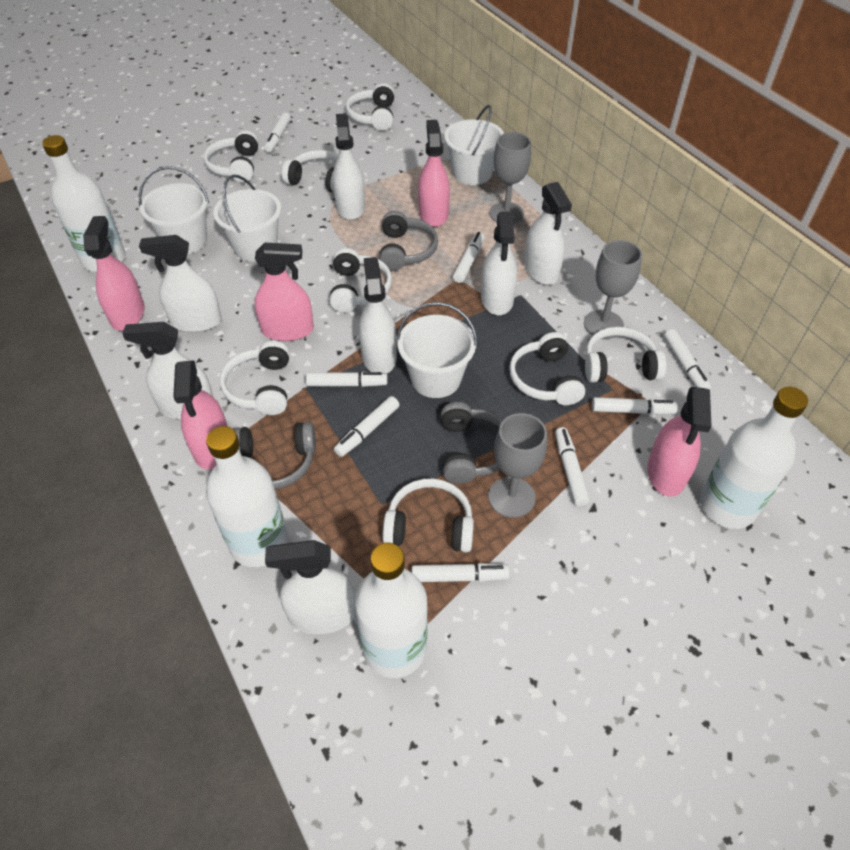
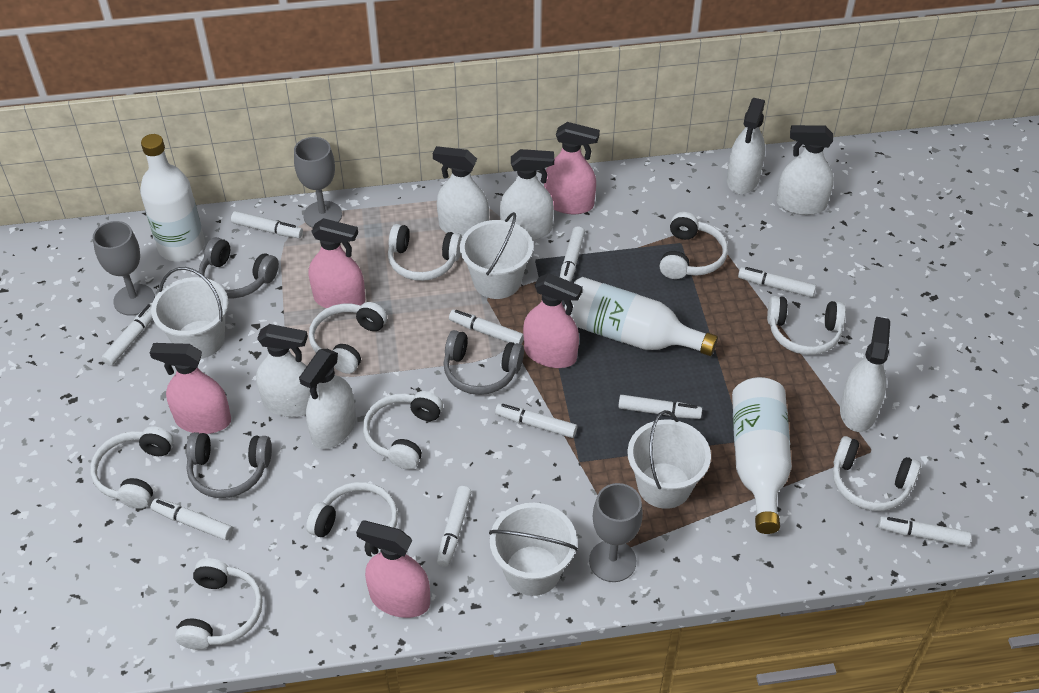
white bottle: [42,135,126,272] [206,426,288,567] [355,543,428,678] [700,387,808,529] = 4 -> [140,134,205,261] [564,277,718,356] [732,377,792,534] = 3
white headphones: [204,130,259,183] [220,341,289,415] [282,150,339,192] [329,248,392,312] [346,83,394,131] [383,479,474,552] [509,332,585,405] [585,327,666,383] = 8 -> [90,426,174,509] [175,558,263,650] [306,482,398,557] [309,302,387,374] [363,391,443,470] [388,224,462,281] [659,212,728,279] [767,296,846,355] [833,436,921,511] = 9
white marker: [264,112,291,153] [306,372,387,387] [334,396,400,457] [412,563,510,582] [453,232,485,283] [555,427,590,506] [592,397,678,415] [664,329,711,390] = 8 -> [101,303,153,366] [151,498,233,540] [231,211,303,238] [437,486,472,567] [449,310,524,344] [495,403,577,438] [560,226,585,282] [618,395,702,419] [738,267,816,297] [878,516,971,547] = 10

